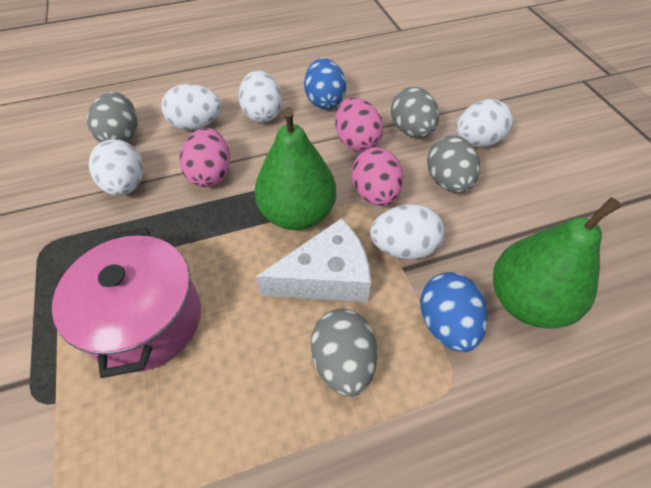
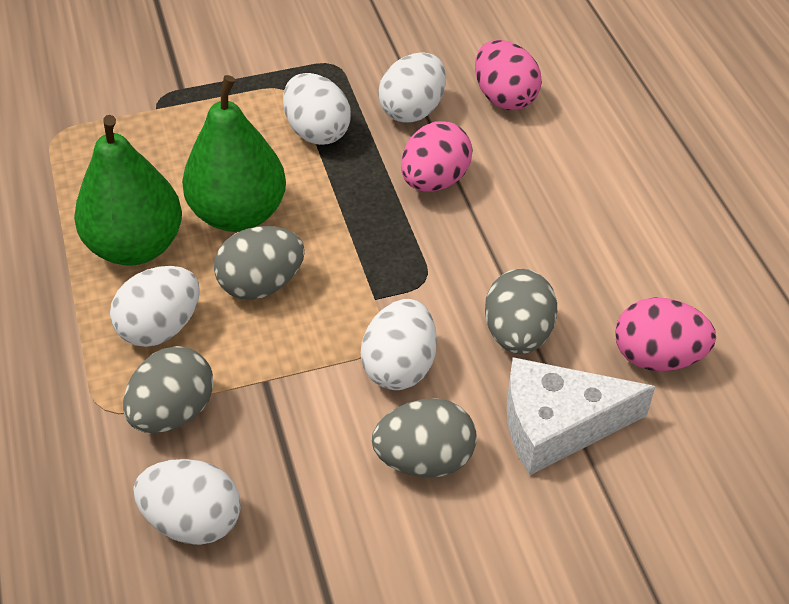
blue egg: [304,58,346,109] [420,272,487,352] = 2 -> none = 0
pink pot: [52,228,201,378] = 1 -> none = 0

